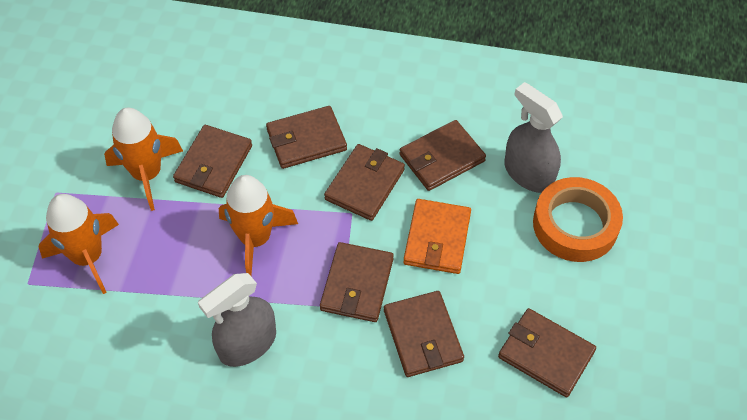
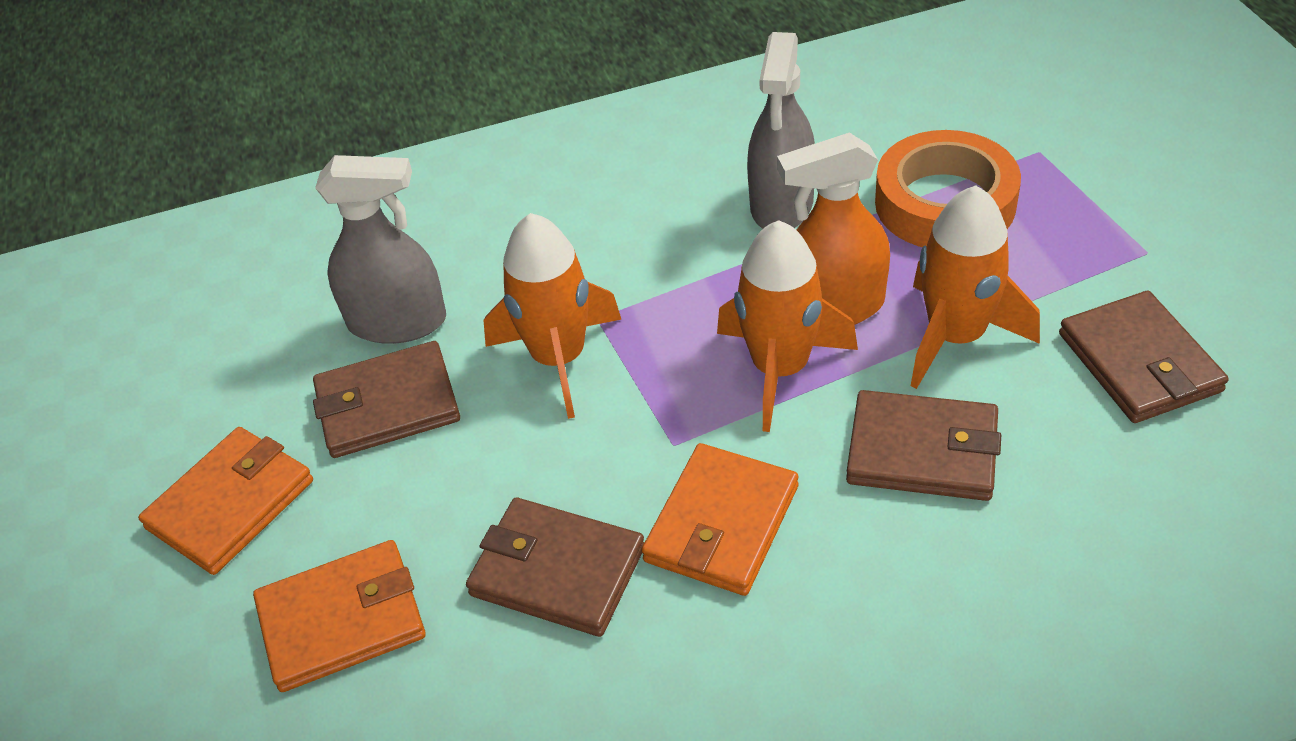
brown wallet: [173,125,252,198] [266,106,347,169] [320,242,394,322] [324,144,405,221] [384,291,464,377] [399,120,486,191] [498,308,596,397] = 7 -> [313,341,460,458] [466,498,644,637] [846,390,1001,501] [1059,291,1229,423] = 4
orange spray bottle: none = 0 -> [777,132,890,325] = 1
orange wallet: [403,199,471,274] = 1 -> [138,427,313,575] [253,540,426,692] [642,443,798,596] = 3

